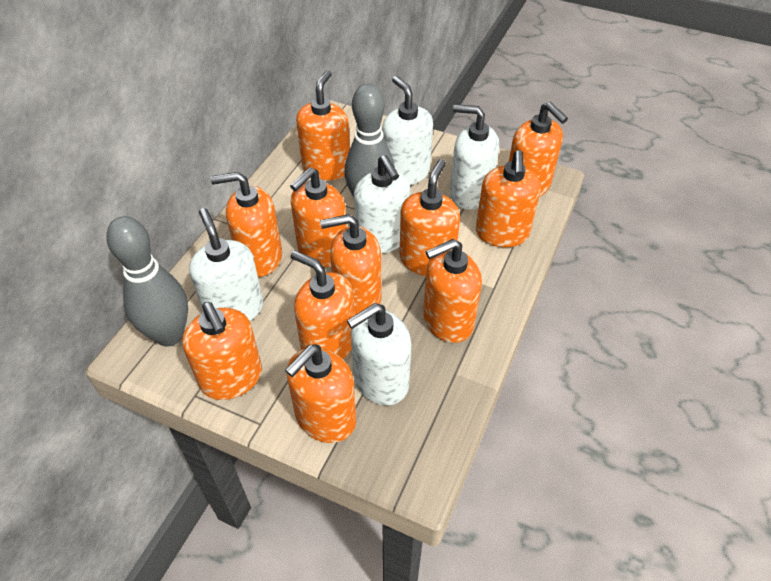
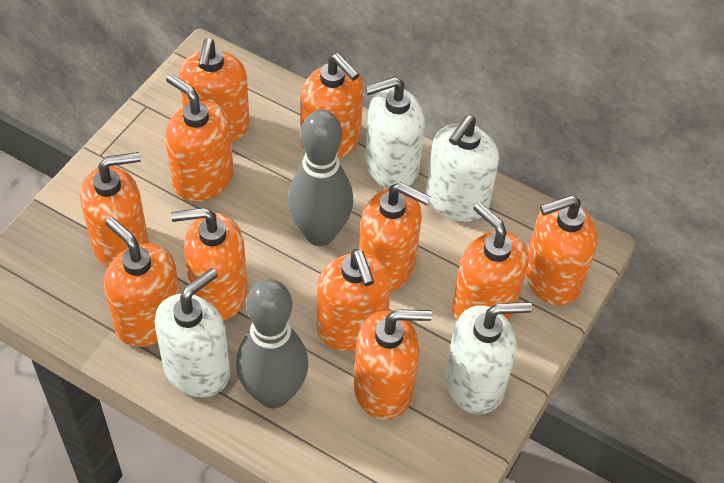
white soap dispenser: [189,208,263,321] [347,303,411,406] [354,155,410,253] [382,76,433,185] [450,104,499,210] = 5 -> [155,268,230,397] [365,77,425,188] [426,115,499,222] [445,302,532,414] = 4

